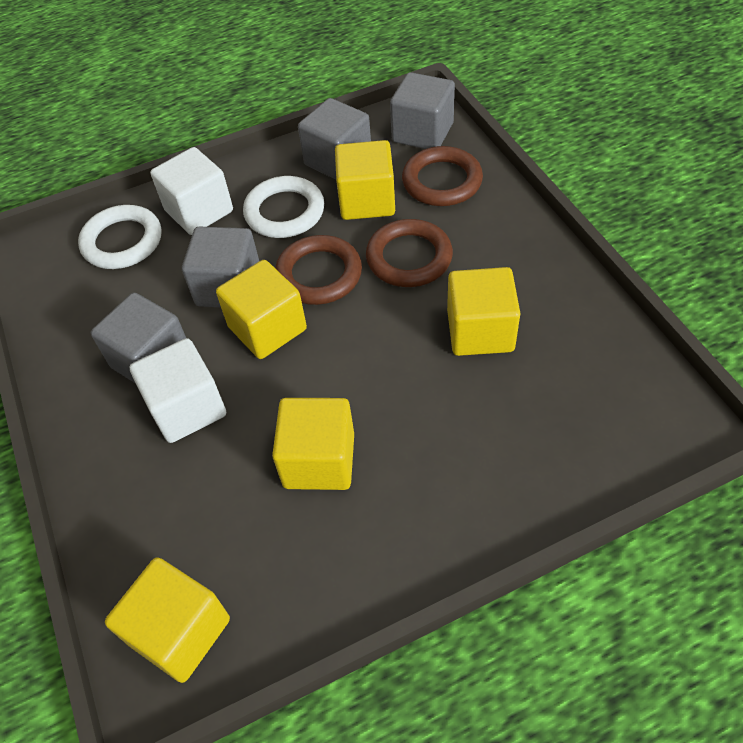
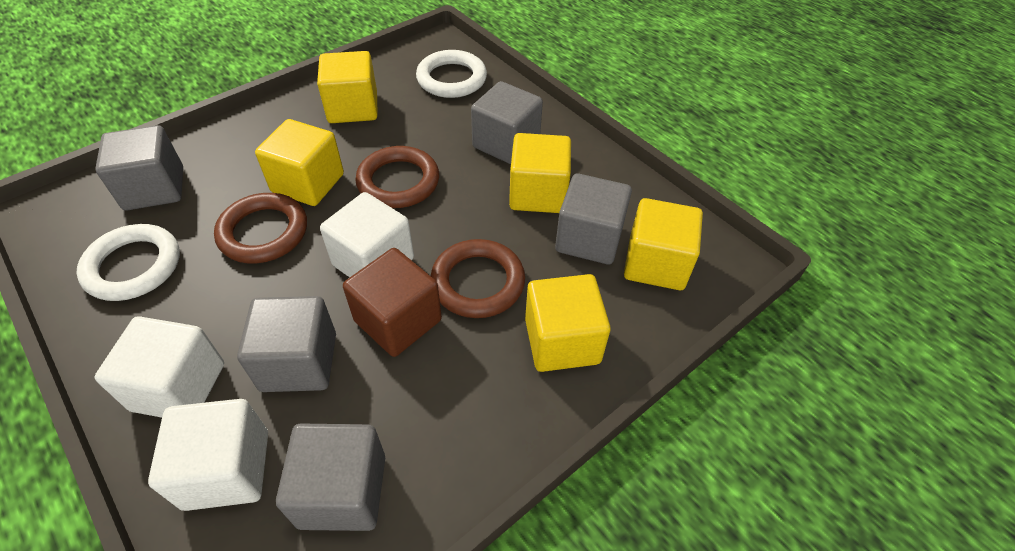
brown cube: none = 0 -> [343,248,442,357] = 1
grey cube: [91,292,186,384] [182,227,259,307] [298,98,371,180] [390,72,455,149] = 4 -> [95,125,183,210] [237,296,336,392] [276,423,385,531] [471,81,543,164] [555,173,632,265] = 5
white cube: [129,338,226,443] [150,147,233,235] = 2 -> [95,316,224,418] [148,399,268,511] [320,192,414,277] = 3

